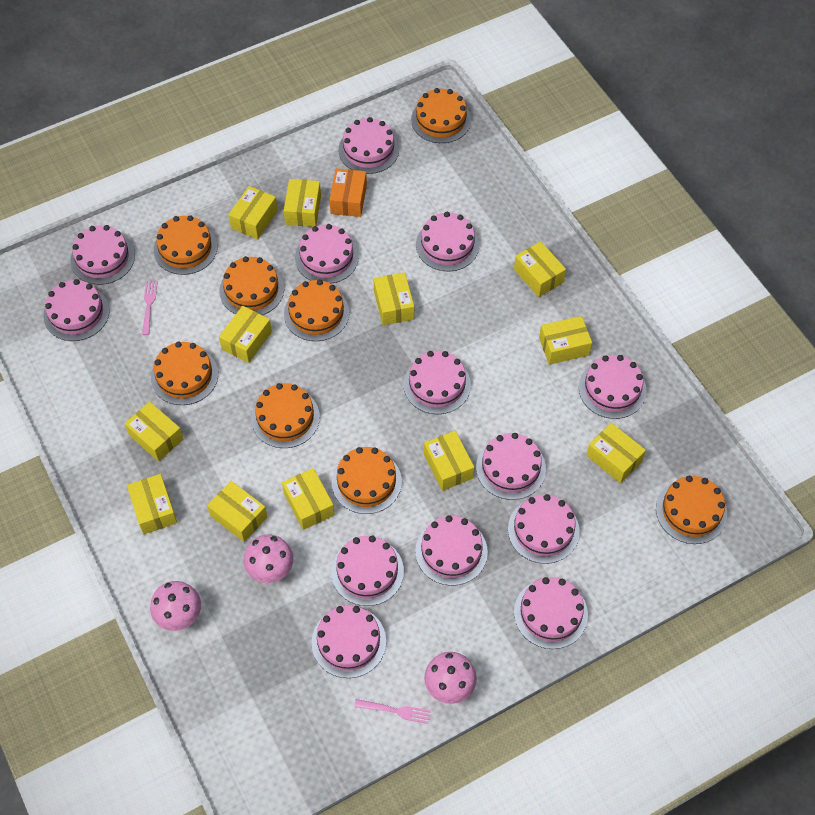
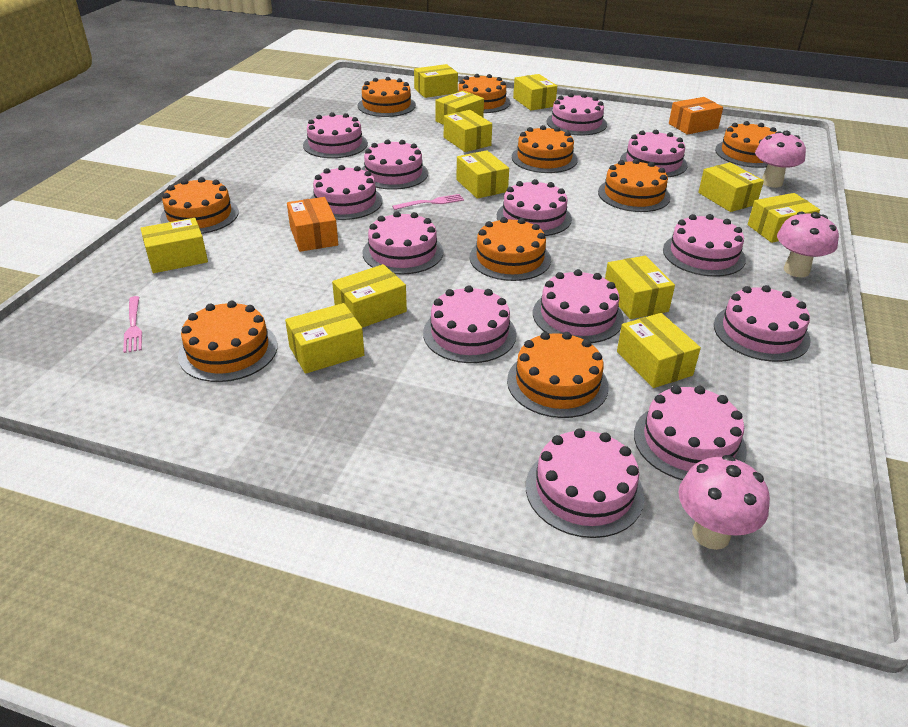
orange box: [330,168,367,217] = 1 -> [287,197,338,252] [669,97,723,135] = 2
orange cake: [151,342,218,405] [154,215,217,275] [219,256,284,315] [251,383,320,448] [284,279,349,341] [332,447,402,514] [411,88,471,143] [656,476,727,544] = 8 -> [160,177,238,234] [178,300,277,382] [358,77,416,117] [458,74,510,113] [469,217,551,281] [507,332,609,418] [512,125,578,173] [598,159,671,212] [715,121,777,168] = 9

